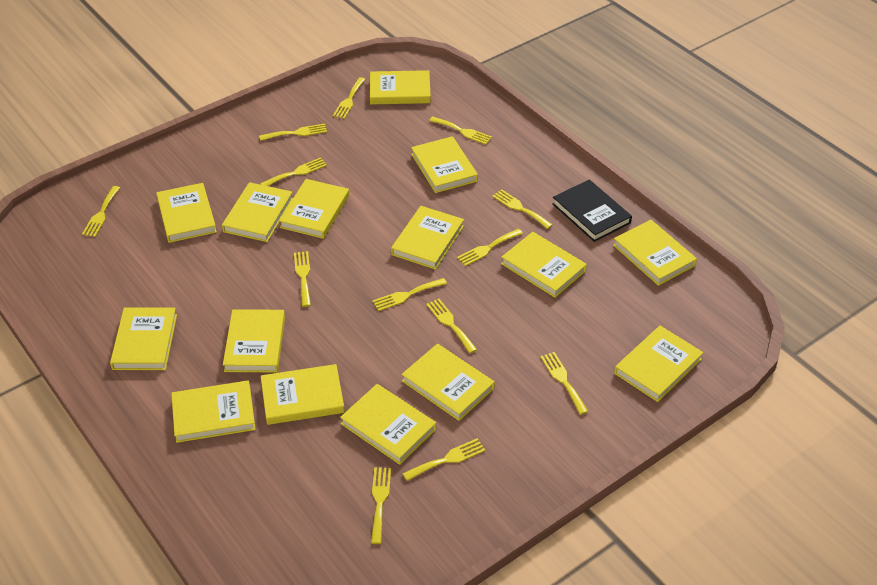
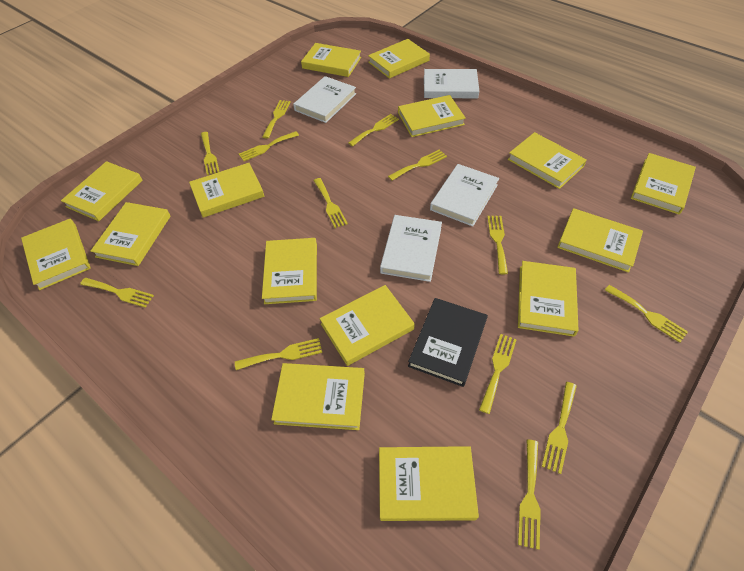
white book: none = 0 -> [293,76,356,123] [380,215,442,282] [424,69,480,98] [430,164,499,226] = 4

